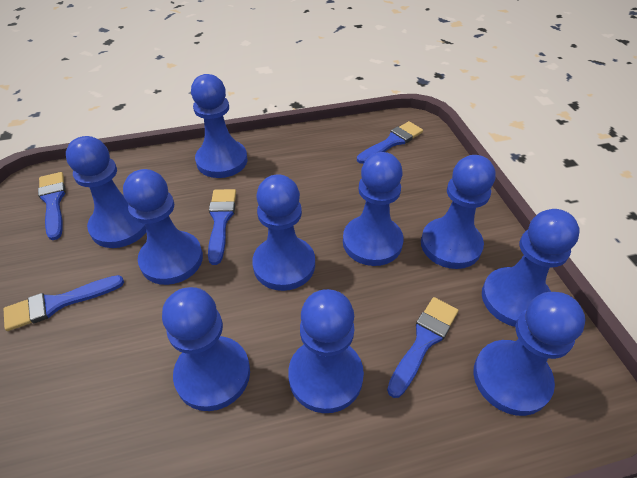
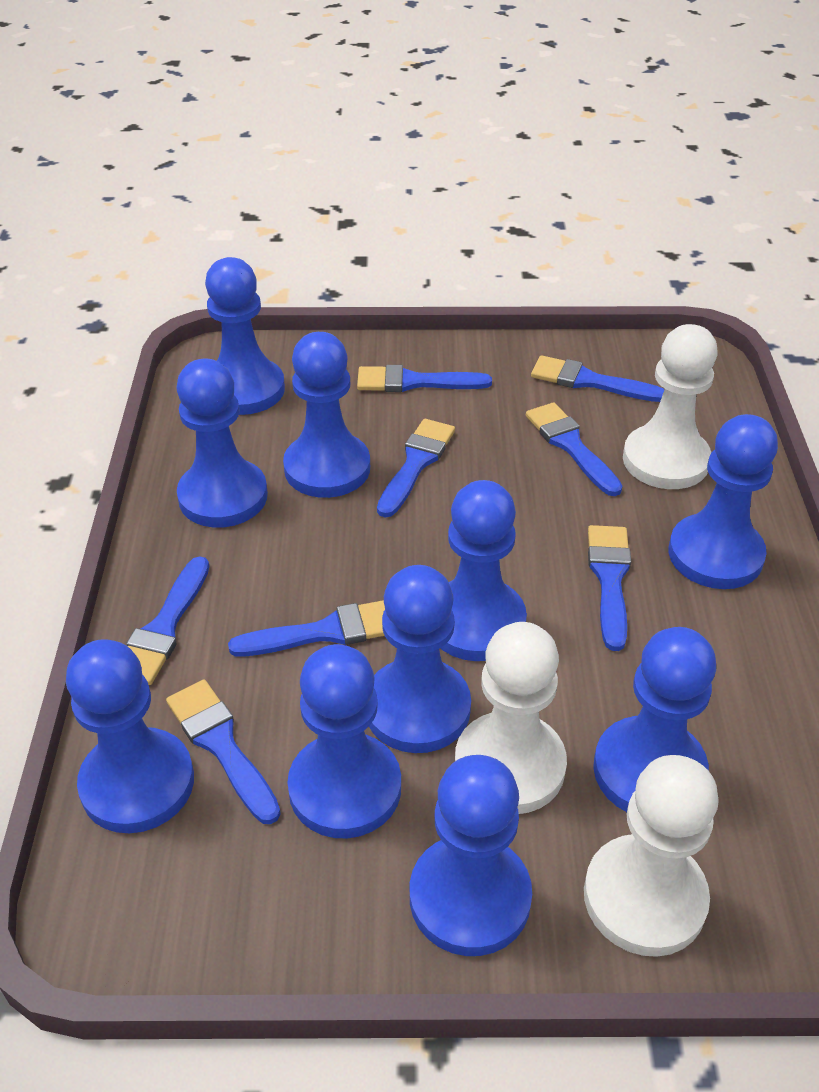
blue brush: [4,275,124,331] [38,172,66,240] [208,189,236,265] [357,121,423,164] [387,297,458,398] = 5 -> [126,556,209,685] [166,679,281,824] [228,600,385,657] [357,365,492,392] [377,419,455,518] [526,402,622,496] [531,355,665,402] [588,525,631,651] = 8
white pawn: none = 0 -> [455,622,567,814] [584,755,719,957] [623,324,718,489] = 3

